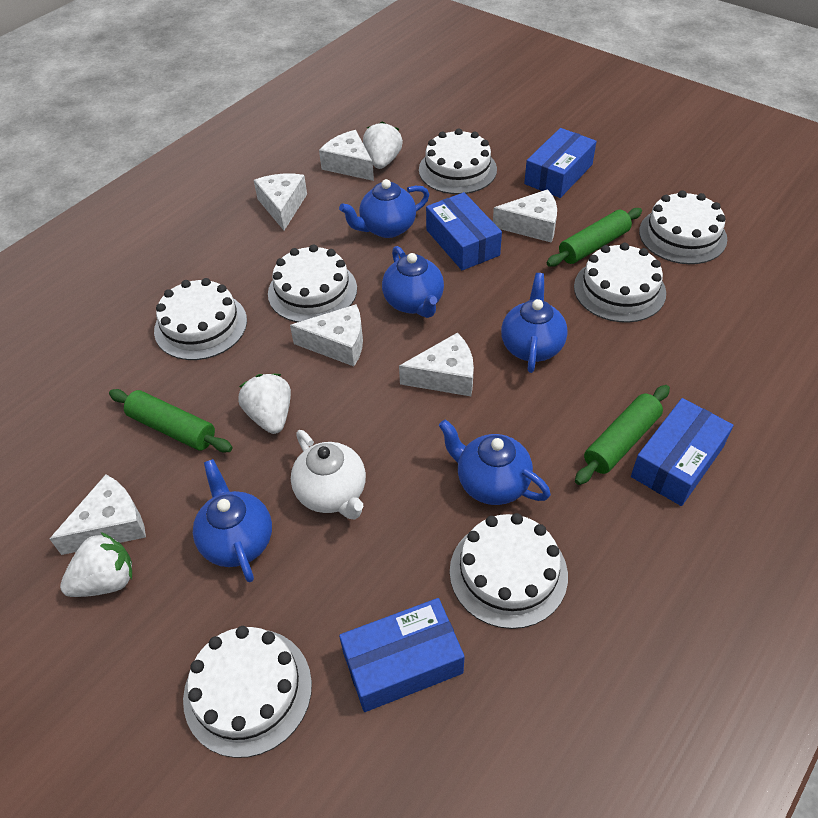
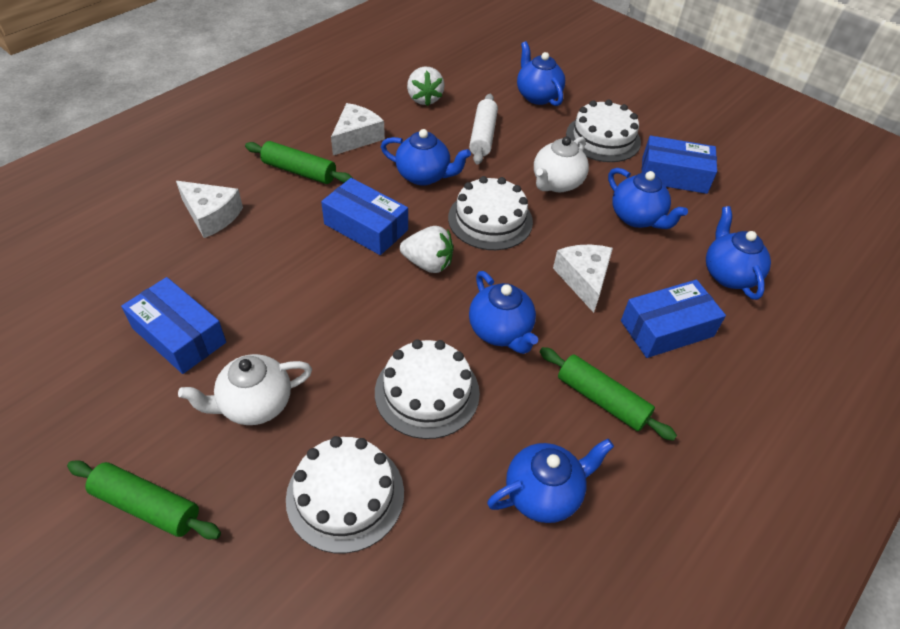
blue teapot: [193,459,272,582] [339,179,429,238] [382,246,444,318] [439,419,551,505] [501,273,568,373] = 5 -> [381,129,471,186] [469,271,538,354] [487,439,614,523] [517,41,565,106] [608,168,688,229] [706,206,771,300] = 6
white cake: [154,278,247,360] [183,626,312,758] [268,244,357,322] [419,128,497,194] [450,513,568,629] [574,243,666,322] [639,190,727,264] = 7 -> [286,436,404,553] [375,339,480,439] [448,176,533,250] [566,99,641,162] = 4
white cheese: [50,474,146,555] [254,174,307,230] [290,304,363,366] [319,130,374,181] [399,332,474,396] [493,189,557,243] = 6 -> [176,181,243,238] [331,103,385,155] [553,244,613,313] = 3
white rolling pin: none = 0 -> [469,94,498,164] = 1
white strawberry: [60,532,132,597] [238,374,291,434] [363,121,403,169] = 3 -> [400,226,454,273] [407,66,445,106] = 2
white teapot: [291,430,366,520] = 1 -> [178,354,312,425] [534,136,589,192] = 2

